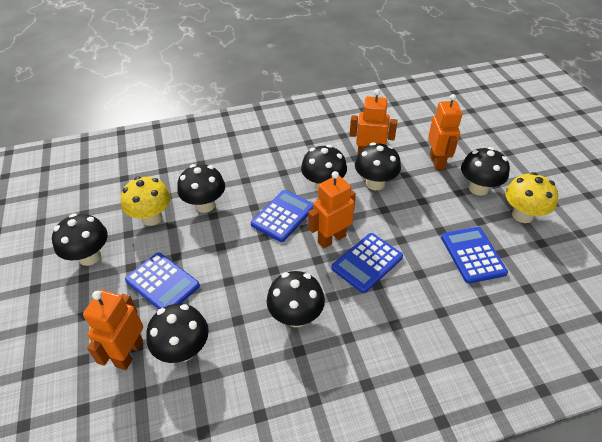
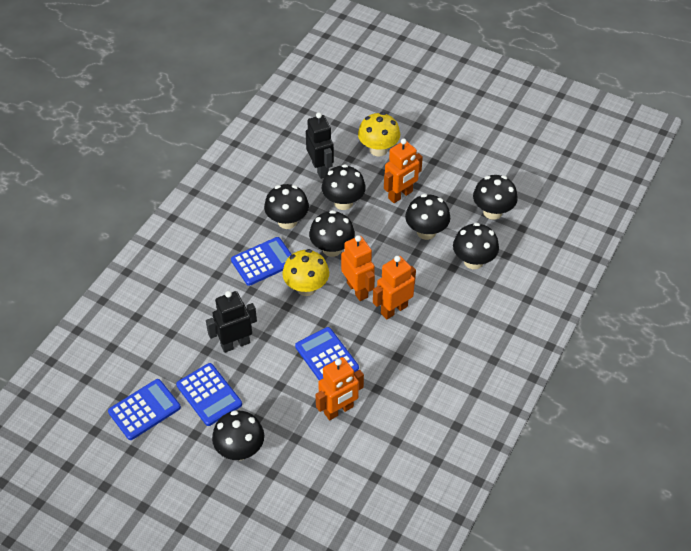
black robot: none = 0 -> [206,291,257,353] [306,113,334,179] = 2

